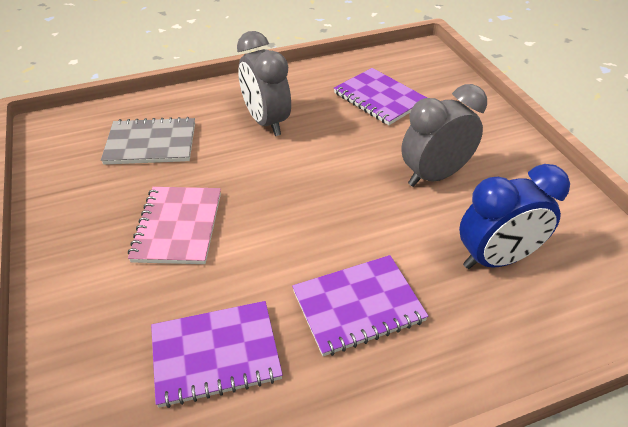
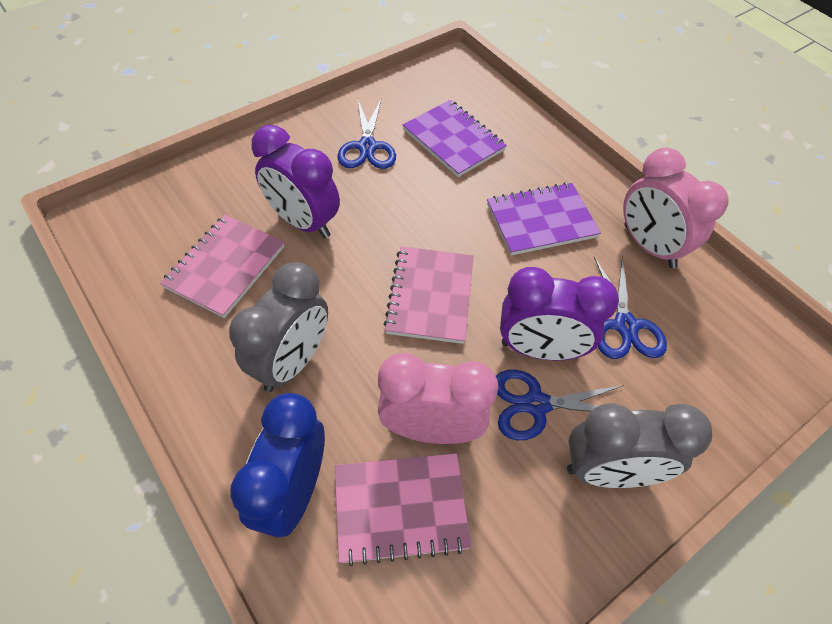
blue scissors: none = 0 -> [338,100,396,169] [496,370,625,440] [594,255,667,359] = 3
grey notebook: [101,117,195,165] = 1 -> none = 0
pink clock: none = 0 -> [378,353,498,444] [623,148,729,268] = 2
pink notebook: [128,187,221,264] = 1 -> [160,215,284,318] [335,453,471,566] [383,246,474,344] = 3
purple clock: none = 0 -> [252,125,340,238] [500,267,619,360] = 2
purple notebook: [151,301,283,408] [292,255,428,356] [334,68,427,125] = 3 -> [403,100,507,177] [487,182,601,256] = 2

